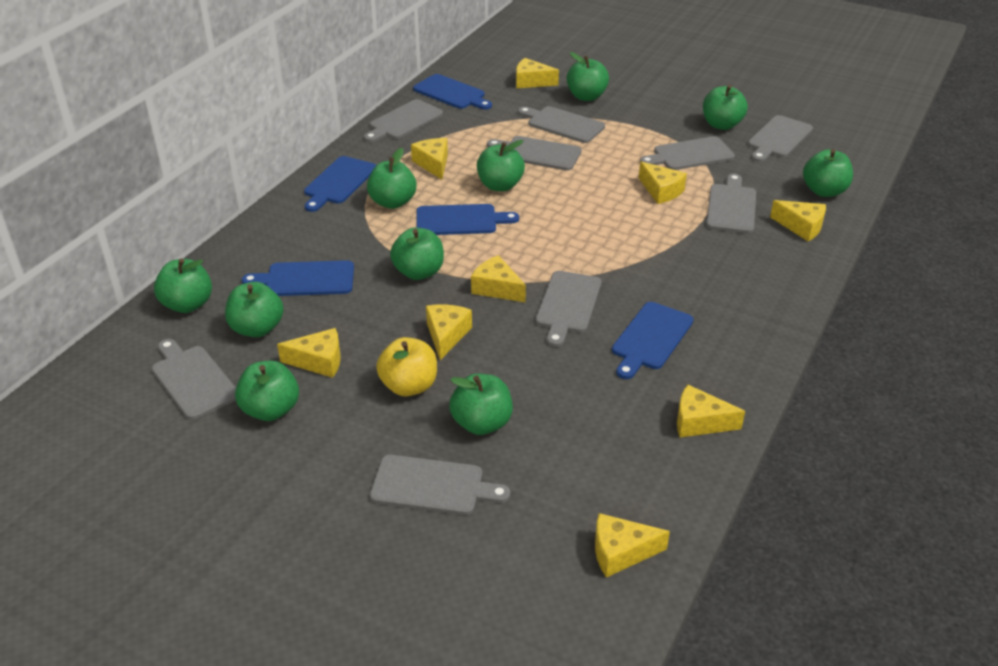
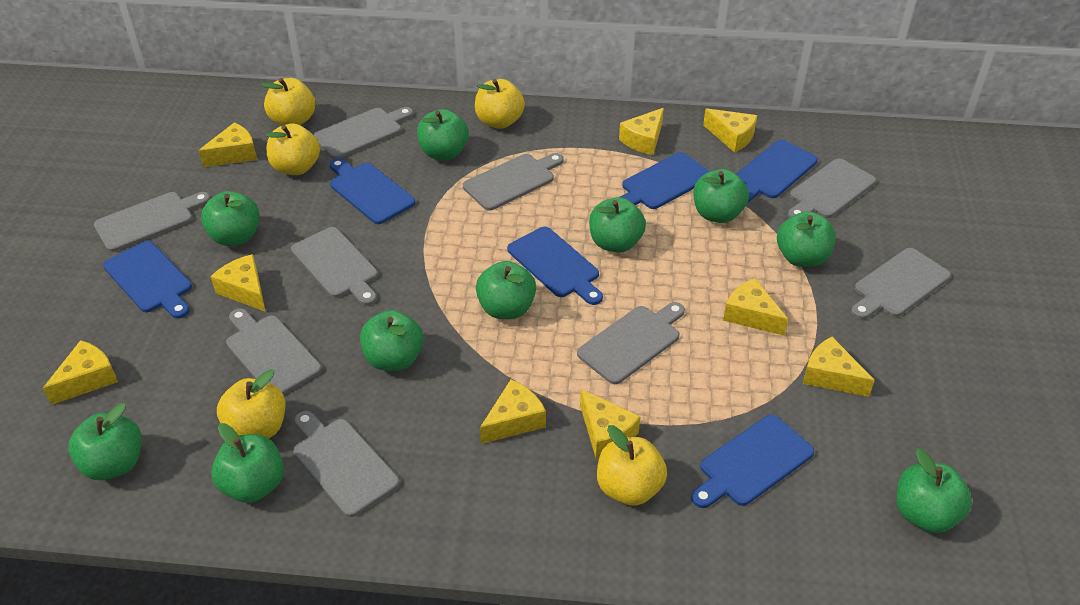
blue cutting board: [242,260,354,296] [304,156,376,212] [413,74,492,110] [416,204,519,235] [612,302,693,379] = 5 -> [103,241,192,319] [330,158,416,224] [507,227,603,305] [620,152,710,209] [691,414,814,508] [736,140,818,202] = 6
yellow apple: [376,337,437,396] = 1 -> [217,369,285,439] [261,78,315,126] [266,124,320,175] [475,79,525,129] [597,425,667,506] = 5

